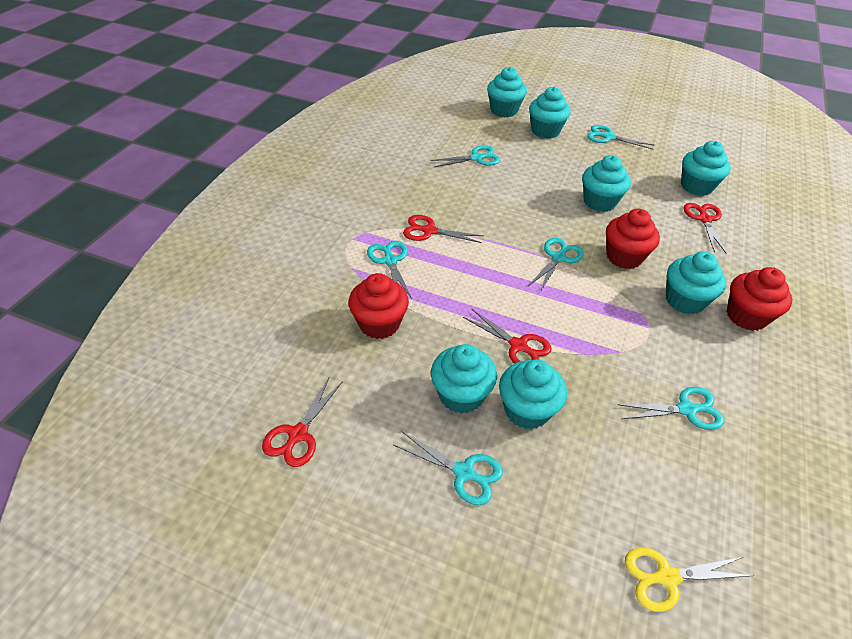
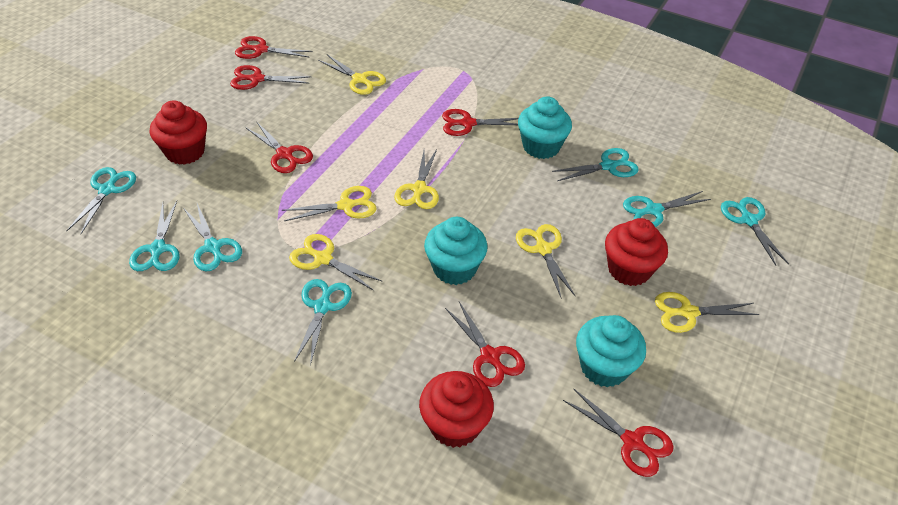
red scissors: [262,378,343,467] [403,215,484,243] [463,308,552,364] [683,203,727,254] = 4 -> [230,65,311,90] [235,36,313,59] [245,121,313,173] [442,109,519,136] [445,302,525,387] [563,388,674,477] = 6
turquoise cupcake: [431,344,497,414] [487,67,527,118] [499,359,567,429] [529,87,571,139] [582,155,631,212] [666,251,726,314] [681,141,731,196] = 7 -> [424,217,488,285] [518,97,572,159] [576,315,646,387] = 3
turquoise scissors: [367,241,412,299] [394,432,503,505] [430,145,500,167] [528,238,584,292] [587,125,654,149] [617,387,724,430] = 6 -> [66,167,136,234] [129,201,179,271] [183,204,242,271] [294,279,352,366] [552,148,639,181] [623,191,711,227] [721,197,789,265] = 7
yellow scissors: [625,547,754,612] = 1 -> [282,186,377,221] [289,234,383,291] [318,54,386,95] [394,149,439,209] [516,224,575,297] [655,292,759,333] = 6

